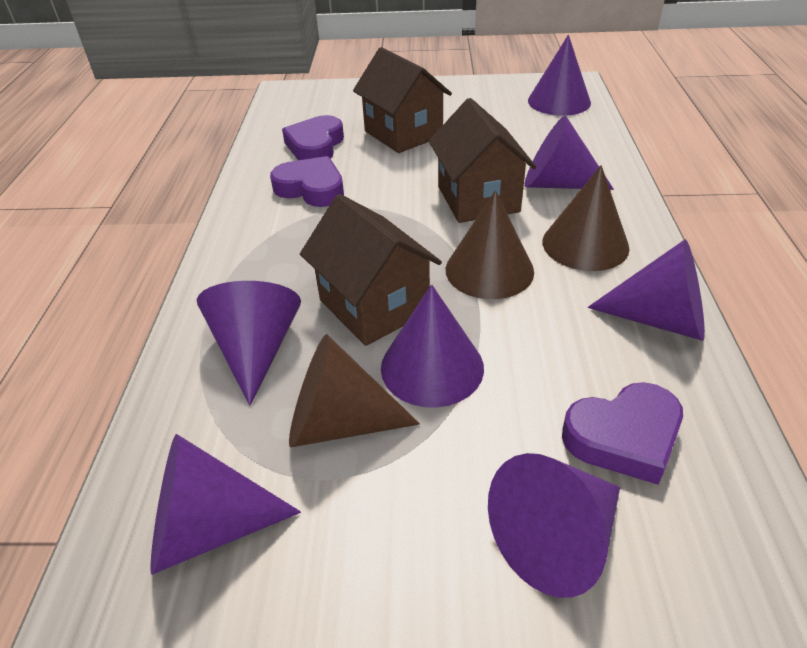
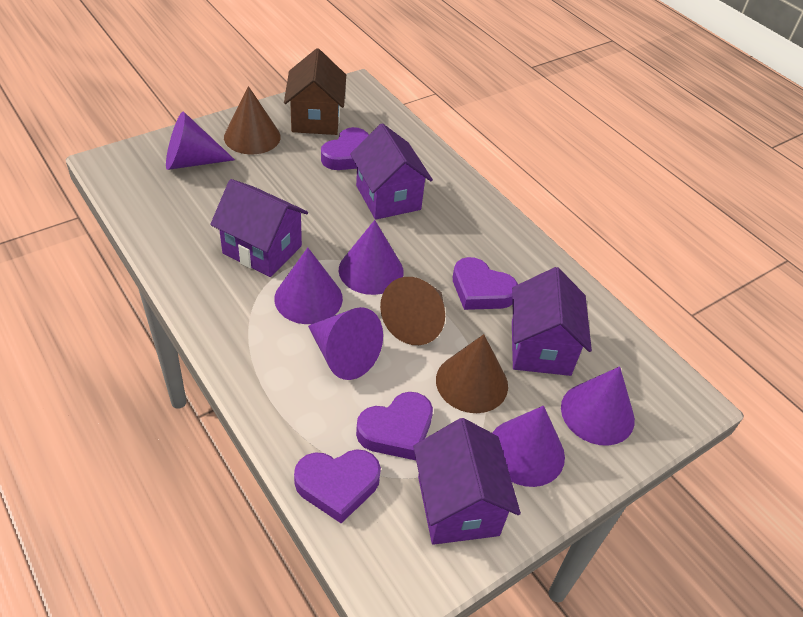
brown house: [300,194,442,346] [353,47,452,153] [429,98,536,223] = 3 -> [284,48,346,135] = 1
purple cone: [151,434,301,575] [197,281,301,406] [381,284,484,408] [488,453,620,598] [525,116,614,190] [528,35,591,116] [588,239,705,341] = 7 -> [166,111,235,170] [274,248,343,324] [308,307,383,380] [339,220,404,295] [492,406,565,487] [561,366,635,446] = 6
purple heart: [270,156,344,207] [282,115,344,160] [562,382,683,485] = 3 -> [294,449,381,523] [321,127,369,170] [356,392,433,460] [453,257,518,310] = 4
purple house: none = 0 -> [210,179,308,277] [350,123,433,220] [413,418,521,545] [512,267,592,376] = 4

